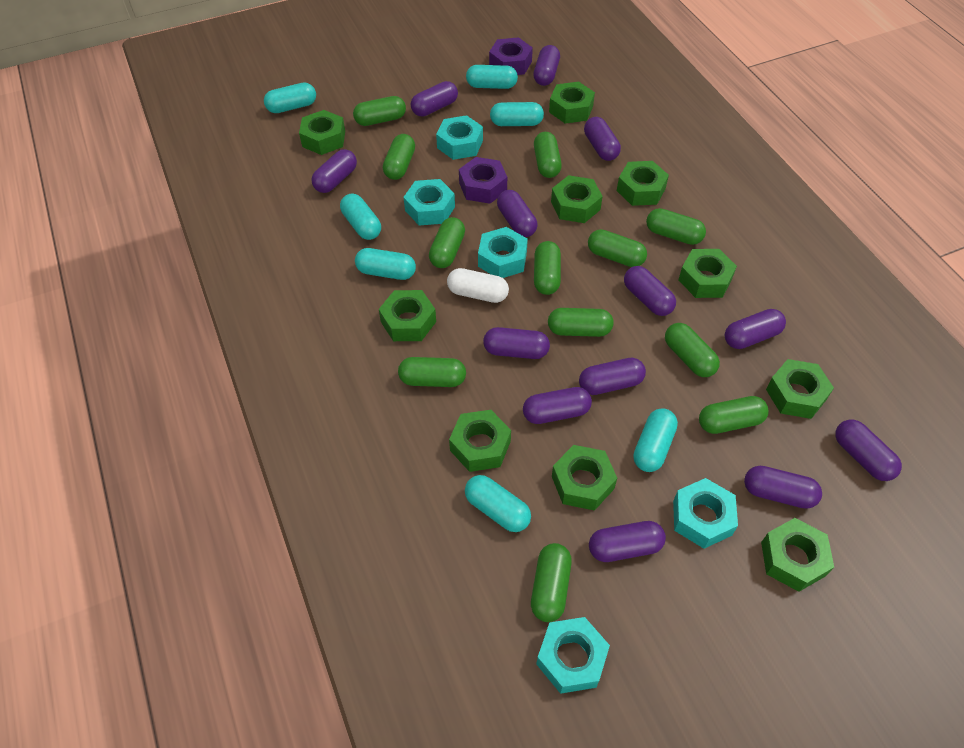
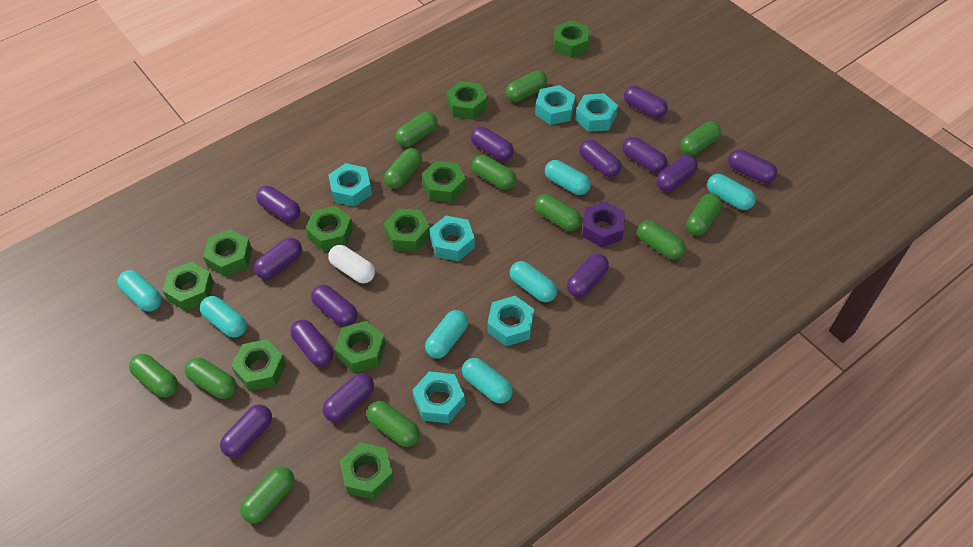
purple nut: [459,157,507,204] [489,37,533,75] = 2 -> [582,201,625,247] = 1
turquoise nut: [404,179,455,225] [436,115,483,160] [478,227,528,278] [536,617,610,694] [673,478,738,549] = 5 -> [328,163,372,207] [412,371,465,423] [429,216,475,261] [487,296,534,346] [535,85,575,125] [575,93,618,132] = 6

